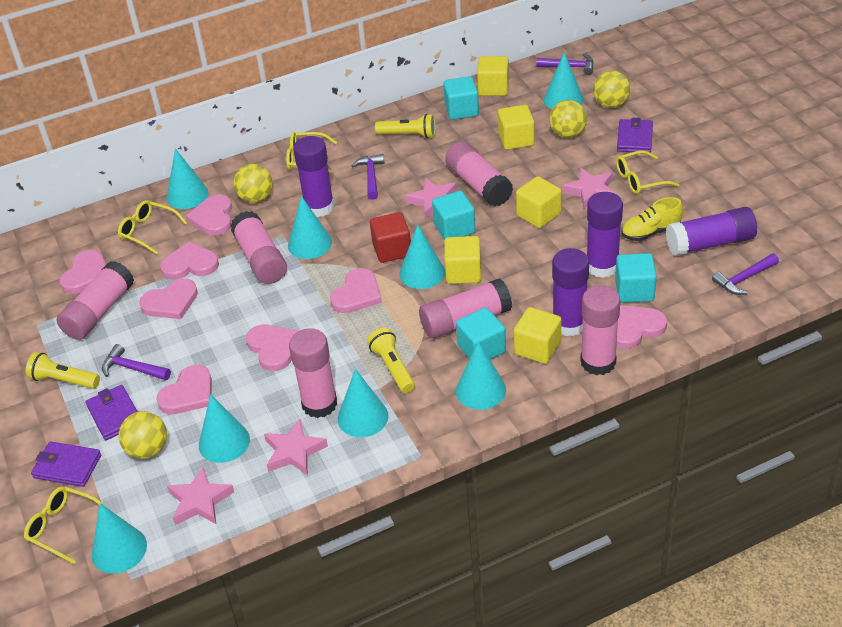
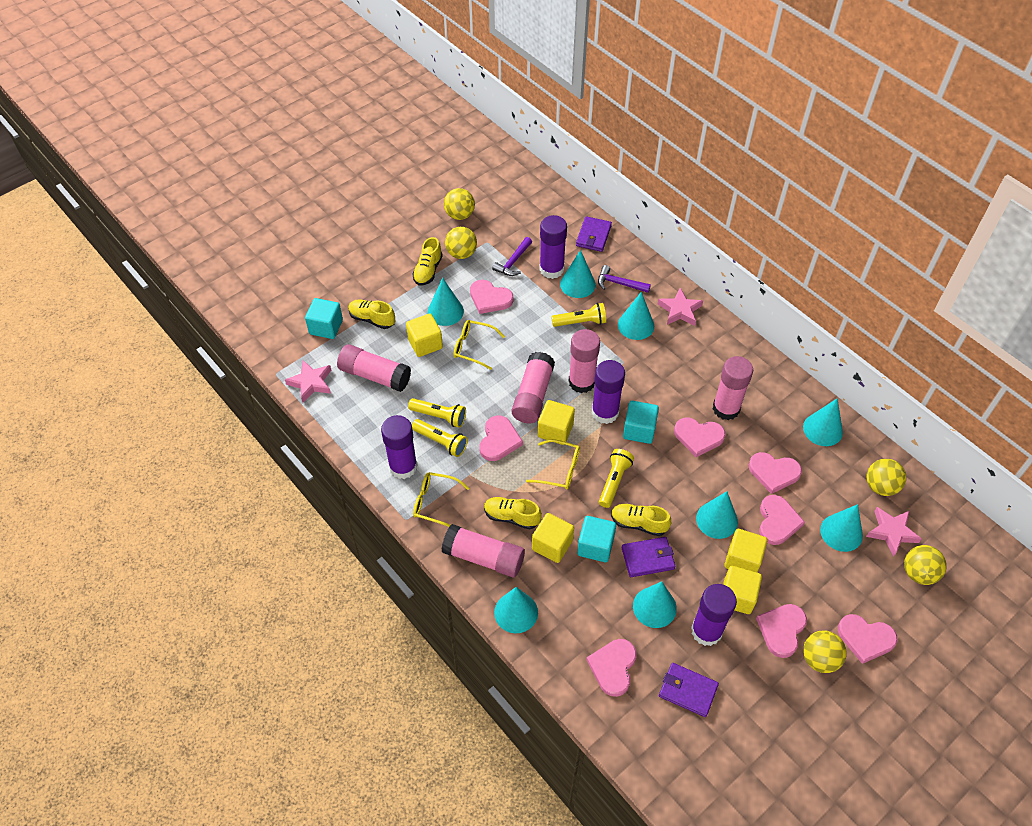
pink glue stick: [57,261,134,340] [230,211,287,284] [289,328,337,418] [419,278,512,339] [445,142,513,207] [580,285,620,375] = 6 -> [337,344,411,392] [442,524,525,577] [512,352,555,423] [568,329,600,393] [713,356,753,420] = 5
pink star: [167,467,234,525] [264,419,328,475] [405,178,457,219] [562,168,615,209] = 4 -> [285,360,331,402] [658,288,703,326] [866,507,922,557] = 3
purple hammer: [102,344,171,380] [352,154,384,200] [536,53,594,75] [712,253,779,295] = 4 -> [492,237,532,276] [598,265,651,293] = 2
red cube: [370,212,411,263] = 1 -> none = 0
turquoise cube: [432,191,475,240] [443,76,479,120] [456,307,506,360] [615,253,657,303] = 4 -> [305,298,343,339] [577,516,616,562] [623,401,659,444] = 3
yellow ball: [119,411,167,459] [234,164,273,203] [549,100,587,138] [593,71,630,108] = 4 -> [444,188,475,220] [445,227,477,259] [803,630,847,673] [867,459,906,496] [904,545,946,585] = 5
yellow flashlight: [26,352,100,389] [367,328,415,393] [375,114,436,138] = 3 -> [408,398,466,428] [412,419,468,457] [551,303,606,327] [599,449,634,508] = 4
yellow glasses: [24,487,107,564] [118,200,187,254] [286,132,337,173] [616,150,679,194] = 4 -> [413,472,470,527] [453,320,505,370] [526,439,580,490] = 3
yellow shoe: [621,197,683,241] = 1 -> [348,299,395,329] [412,237,443,285] [484,497,542,529] [611,504,671,536] = 4

